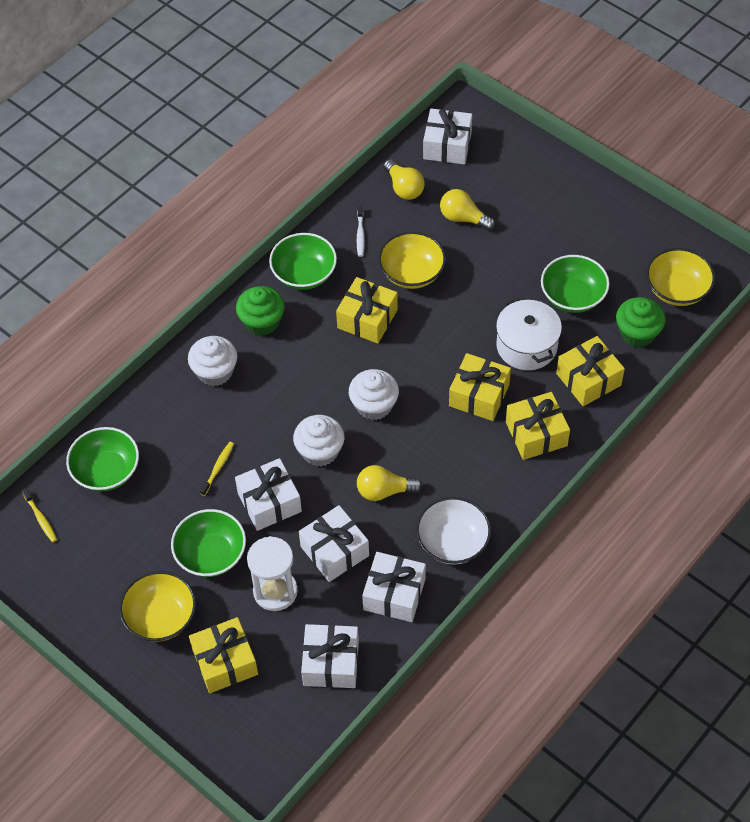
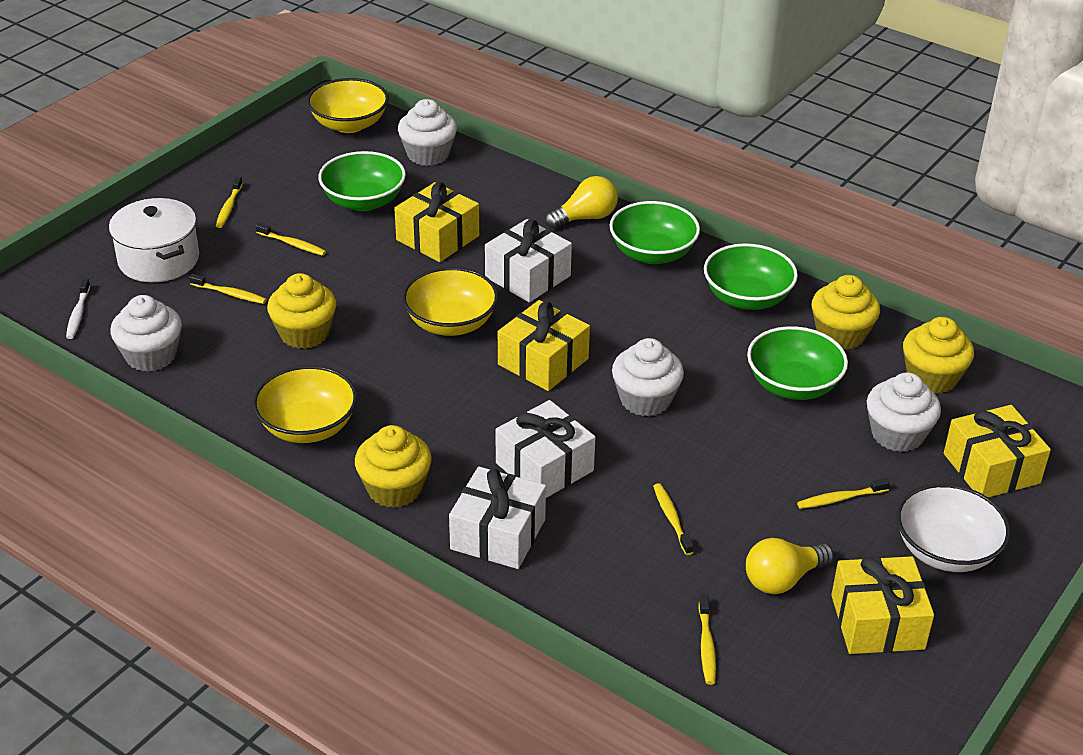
green cupcake: [236,286,285,336] [616,297,665,347] = 2 -> none = 0
white cupcake: [188,336,237,386] [293,415,344,467] [349,369,399,420] = 3 -> [110,295,182,372] [398,99,457,166] [612,338,684,416] [867,372,941,452] = 4
white gift: [235,458,302,531] [299,505,369,582] [301,624,359,688] [362,552,426,622] [423,109,472,164] = 5 -> [449,467,546,569] [485,219,572,302] [496,400,595,498] = 3
white hourglass: [247,536,298,611] = 1 -> none = 0
yellow cupcake: none = 0 -> [267,273,337,349] [355,425,432,508] [812,275,880,350] [903,317,974,394] = 4
yellow gift: [189,617,258,693] [336,277,398,344] [449,353,511,421] [506,392,570,460] [556,336,625,406] = 5 -> [394,182,479,262] [498,300,590,391] [831,556,934,654] [944,405,1051,497] = 4
yellow light bulb: [357,465,422,501] [384,159,425,200] [440,189,495,230] = 3 -> [545,176,618,229] [746,538,834,594] = 2
yellow toothbrush: [22,488,57,542] [200,442,234,496] = 2 -> [189,274,267,304] [216,176,243,228] [256,223,326,256] [653,483,694,555] [699,594,716,685] [797,478,890,509] = 6

